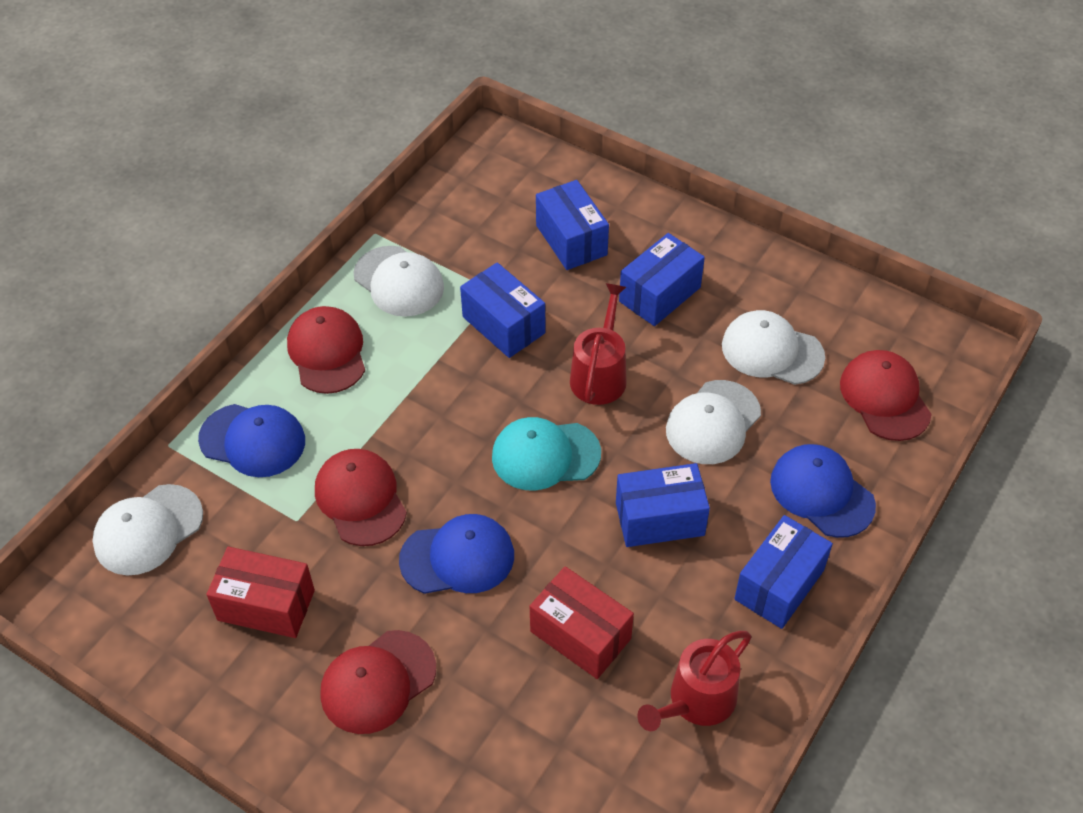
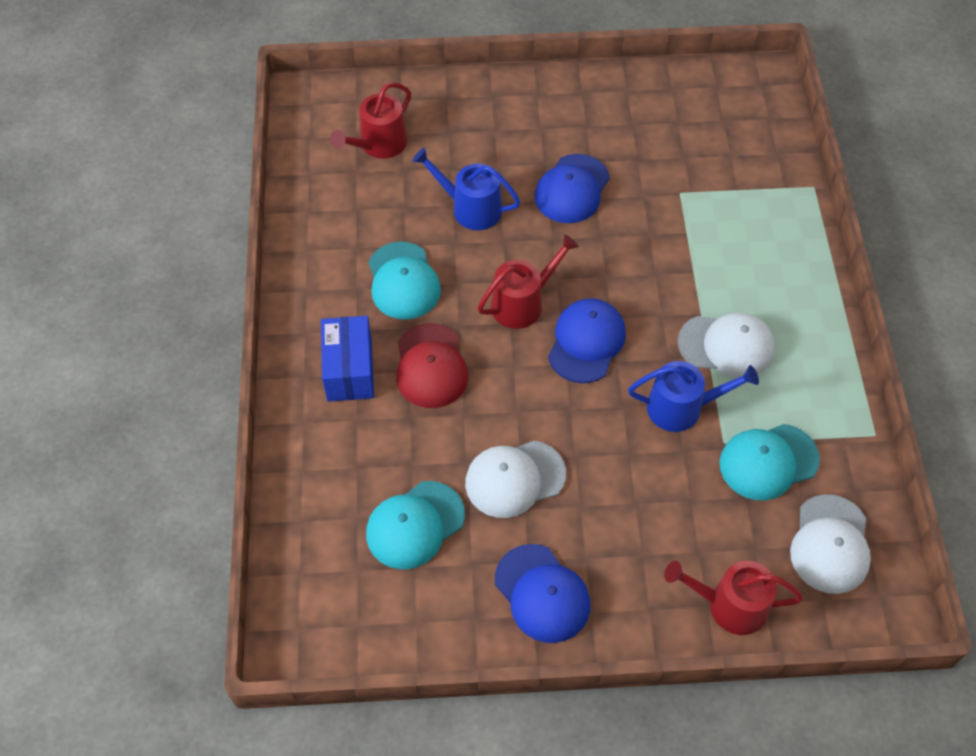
blue box: [460,262,545,358] [536,180,609,270] [616,463,710,547] [619,233,705,326] [734,515,833,629] = 5 -> [321,316,374,402] = 1
blue watering can: none = 0 -> [412,148,520,230] [628,361,759,432] = 2
red box: [206,547,315,638] [530,566,634,679] = 2 -> none = 0
red cap: [287,306,365,394] [315,449,407,546] [320,630,436,734] [840,350,932,441] = 4 -> [396,323,468,408] = 1
red watering can: [570,283,627,405] [637,631,751,731] = 2 -> [330,82,411,159] [477,234,579,329] [664,561,803,635] = 3
turquoise cap: [492,417,601,491] = 1 -> [366,481,465,569] [369,241,441,320] [719,424,820,500] = 3
white cap: [92,484,203,575] [354,246,444,317] [666,380,761,464] [722,310,825,385] = 4 -> [465,441,566,518] [678,312,775,378] [790,494,871,594] = 3

